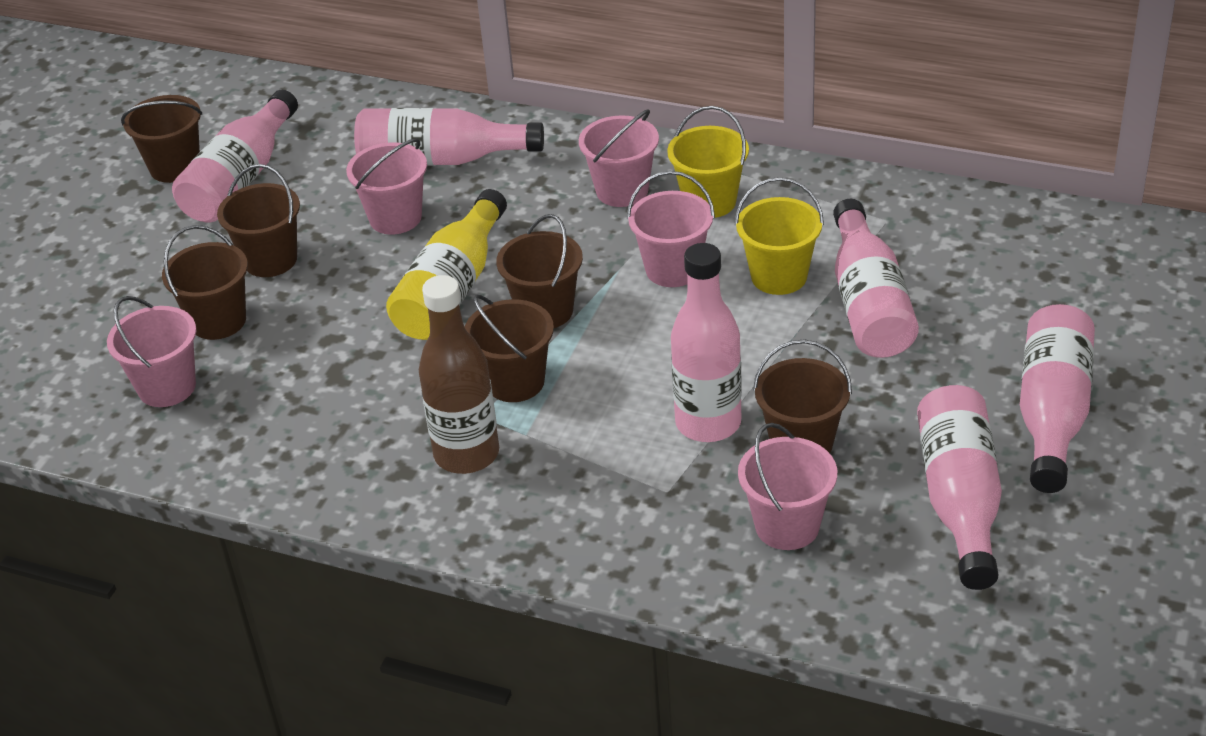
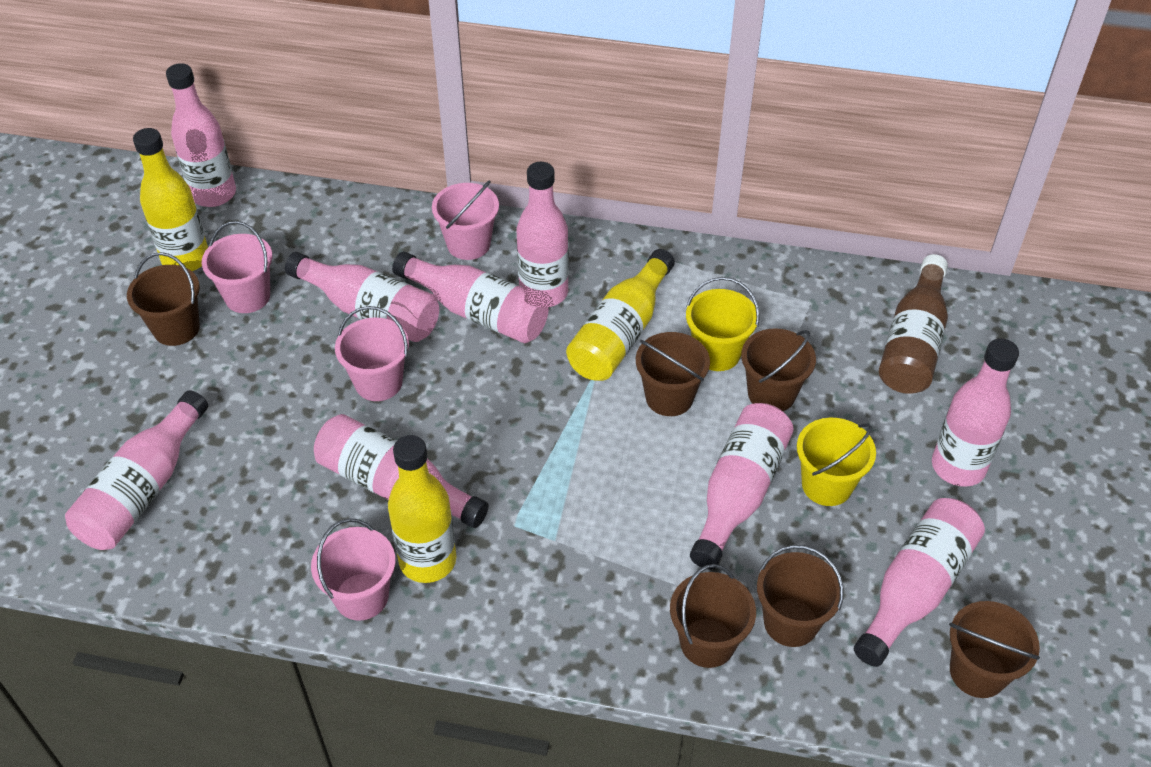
pink bottle: [172,90,298,223] [354,108,544,166] [671,243,742,442] [833,199,919,358] [917,385,1002,590] [1020,304,1095,493] = 6 -> [65,390,208,550] [166,63,236,207] [285,252,439,342] [314,414,489,528] [392,251,548,343] [516,162,569,307] [690,403,794,570] [854,498,985,667] [932,338,1019,487] = 9
pink bucket: [107,296,196,407] [346,138,427,235] [579,109,659,207] [627,171,715,287] [738,423,837,550] = 5 -> [202,221,272,313] [311,518,395,621] [335,306,409,401] [432,180,499,260] = 4
yellow bottle: [386,189,507,340] = 1 -> [133,128,208,271] [388,435,456,583] [566,249,675,381] = 3

